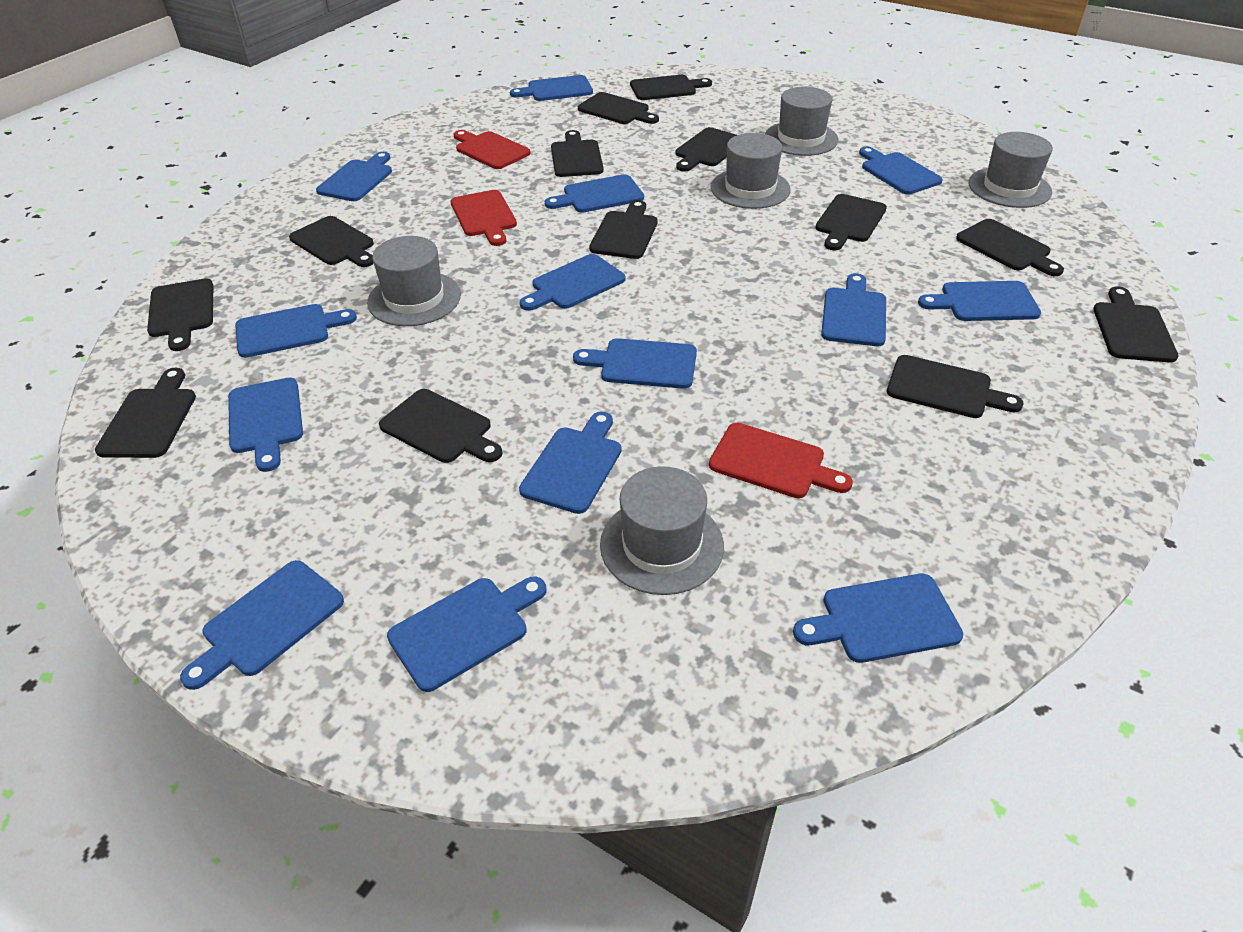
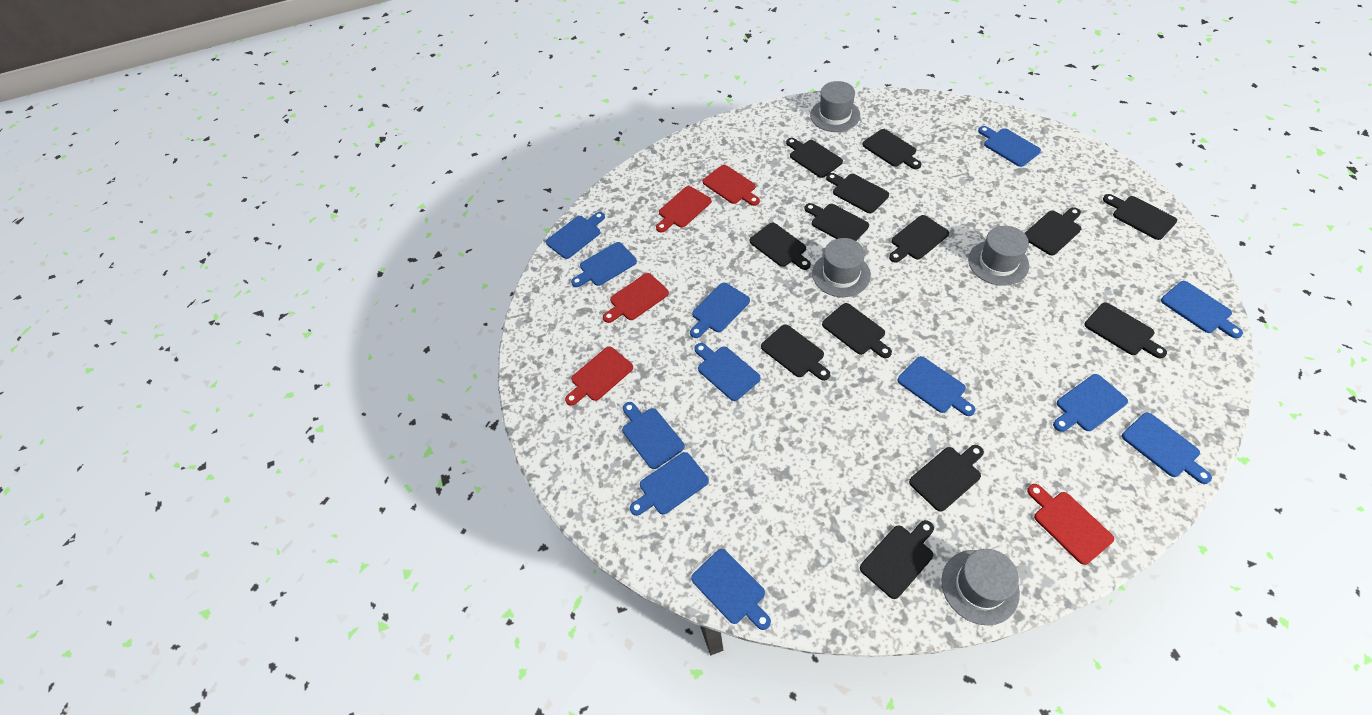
blue cutting board: [180,560,344,690] [228,378,303,472] [235,304,357,358] [316,152,392,201] [387,576,547,692] [510,75,593,101] [519,411,622,514] [520,254,626,311] [545,174,644,213] [573,338,697,389] [793,574,963,663] [821,273,886,346] [859,147,943,195] [918,281,1041,321] = 14 -> [546,212,605,259] [571,242,637,287] [622,402,685,469] [630,452,709,516] [690,283,750,338] [691,549,771,630] [695,343,761,401] [898,356,976,416] [978,126,1041,167] [1053,374,1128,432] [1122,412,1212,484] [1161,281,1243,338] = 12
grey hat: [367,236,461,326] [600,466,724,595] [711,133,791,209] [765,87,838,156] [968,132,1053,208] = 5 -> [810,81,860,132] [812,238,871,297] [941,549,1020,625] [968,226,1029,286] = 4
red cutting board: [450,190,517,246] [454,130,531,169] [709,423,853,498] = 3 -> [565,346,633,406] [603,273,669,323] [656,186,712,233] [703,165,760,206] [1027,484,1114,565] = 5

